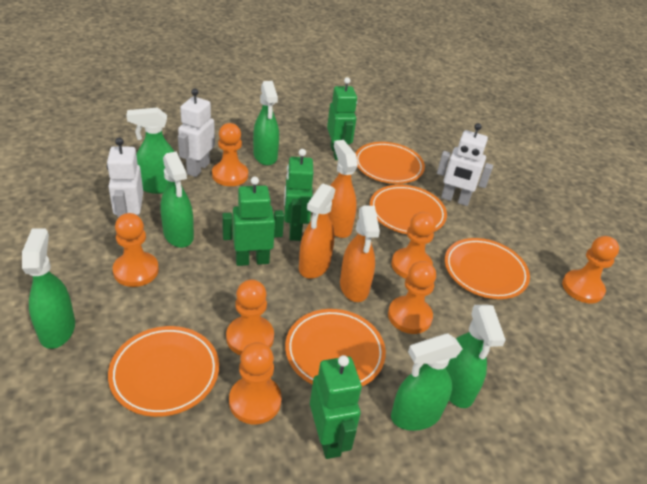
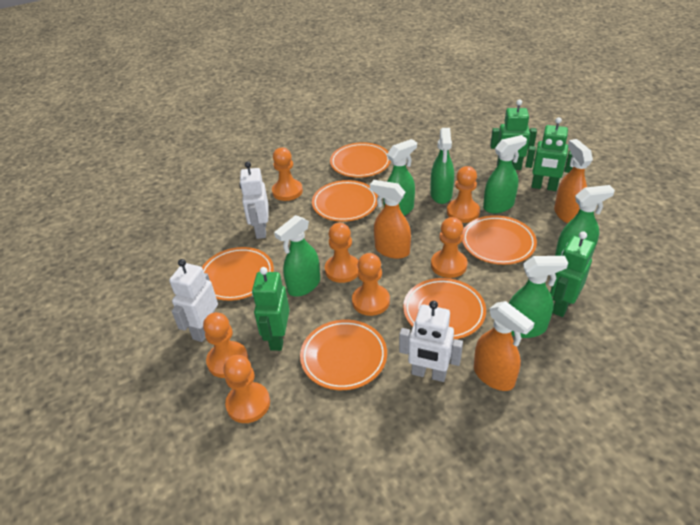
orange plate: [108,326,219,417] [285,309,386,386] [355,142,425,184] [370,185,447,234] [445,238,530,299] = 5 -> [202,247,274,301] [300,320,387,390] [312,180,378,222] [330,142,391,178] [403,278,486,340] [462,215,537,265] = 6

